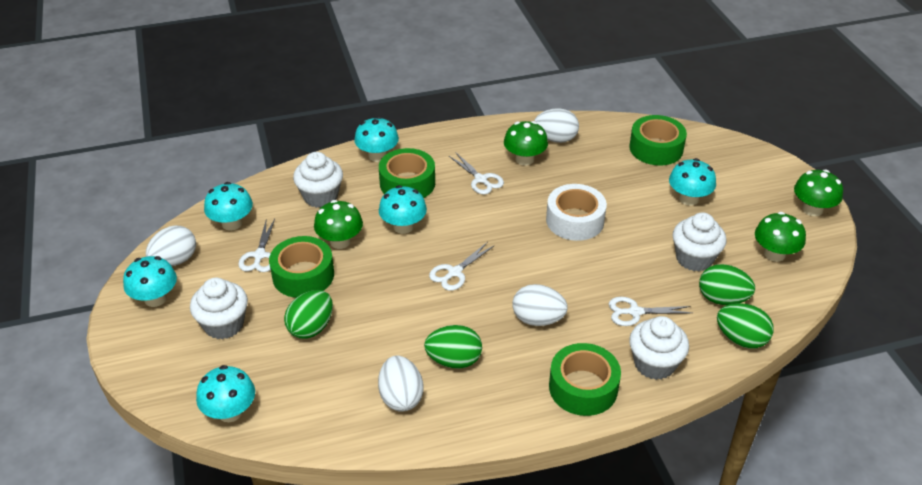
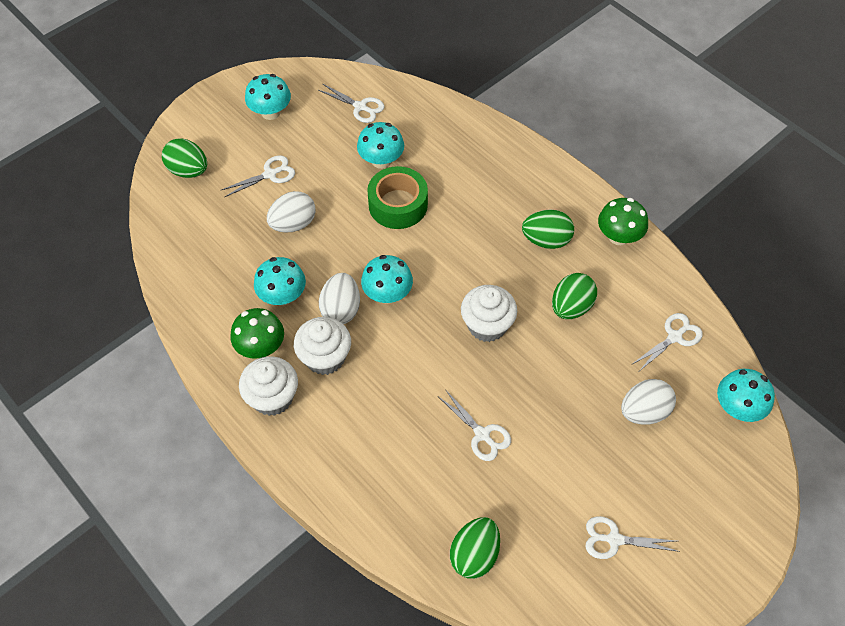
green mushroom: [314,200,363,249] [504,121,548,165] [755,212,806,262] [794,169,843,216] = 4 -> [230,308,284,359] [598,198,648,245] = 2
green tape: [269,236,334,298] [379,148,435,198] [549,343,621,416] [629,115,687,166] = 4 -> [367,166,428,229] = 1
turquoise mushroom: [123,256,177,307] [196,365,255,422] [204,182,253,231] [354,116,399,162] [379,185,427,234] [669,158,716,206] = 6 -> [245,74,291,120] [254,257,306,306] [357,122,404,169] [361,255,413,304] [717,369,775,422] = 5
white cupcake: [190,278,248,339] [293,152,343,208] [629,316,689,380] [672,212,727,271] = 4 -> [239,356,298,416] [294,317,351,375] [461,285,517,342] = 3
white egg: [146,225,196,266] [378,356,423,412] [512,284,568,326] [534,108,579,143] = 4 -> [267,191,316,233] [319,273,360,324] [621,379,676,425] = 3
white scissors: [238,219,275,272] [429,242,495,291] [449,152,504,195] [609,297,692,326] = 4 -> [222,155,295,197] [318,84,385,123] [439,391,511,461] [585,516,680,559] [631,313,703,370] = 5
white tape: [546,184,607,241] = 1 -> none = 0

